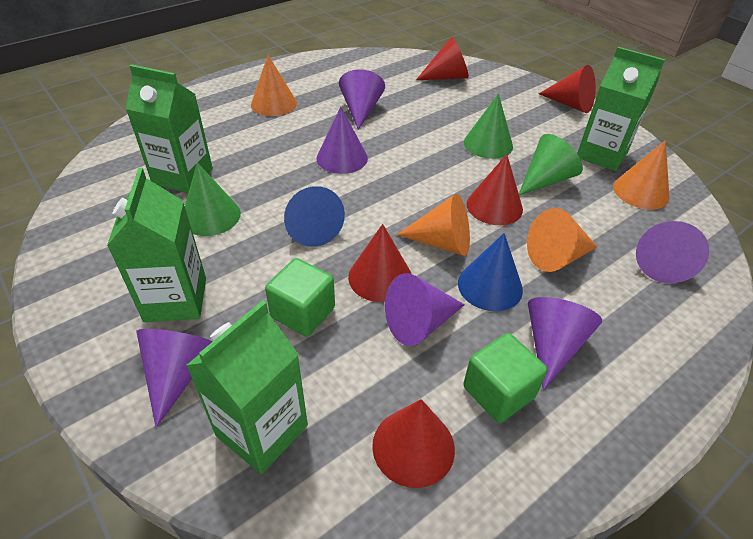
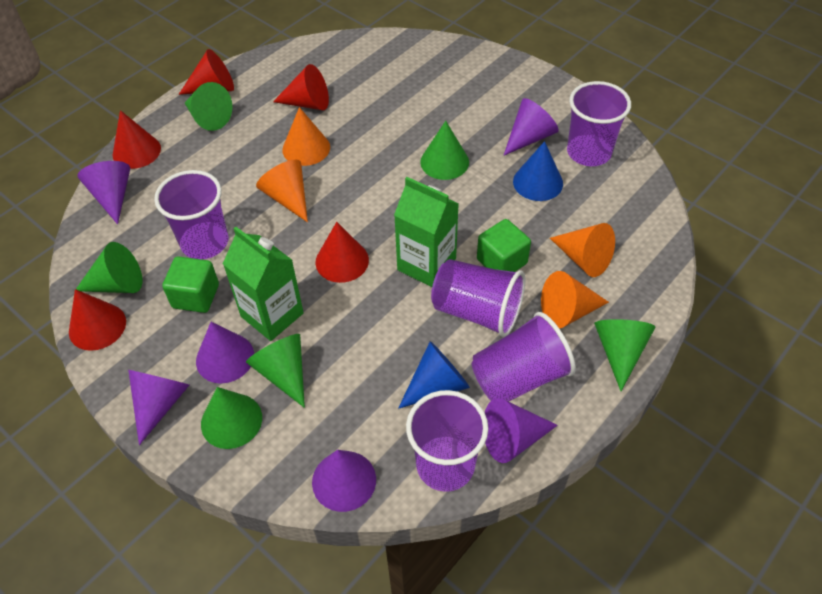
green carton: [107,168,206,322] [125,64,213,193] [186,300,308,474] [577,47,665,171] = 4 -> [223,227,304,341] [394,177,459,287] = 2
green cone: [185,162,241,236] [464,94,513,159] [519,134,583,195] = 3 -> [76,242,142,293] [185,82,232,131] [201,387,262,449] [246,334,305,408] [420,121,469,180] [594,319,655,391] = 6
purple cup: none = 0 -> [154,170,229,259] [406,390,488,492] [431,259,525,337] [472,312,576,402] [567,81,631,166] = 5

